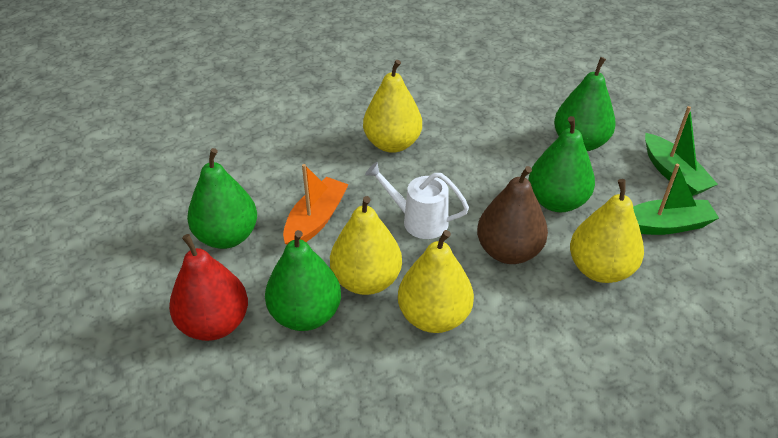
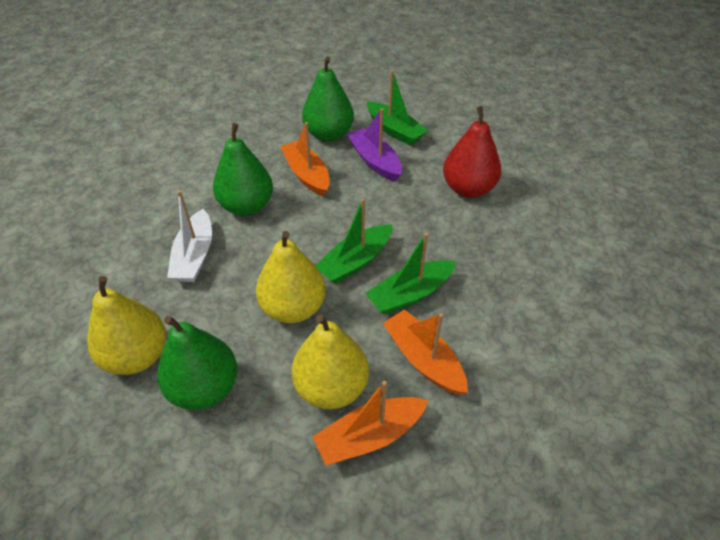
brown pear: [477,166,548,264] = 1 -> none = 0
green boat: [633,164,719,235] [645,106,718,196] = 2 -> [315,199,392,284] [366,233,456,315] [367,70,428,145] = 3
green pear: [187,148,257,249] [265,230,341,331] [528,116,595,212] [554,57,616,151] = 4 -> [157,316,237,410] [213,123,273,216] [302,56,354,142] = 3
orange boat: [283,164,349,245] = 1 -> [280,122,330,197] [312,381,428,465] [383,310,468,395] = 3
purple boat: none = 0 -> [347,108,402,182] = 1
white boat: none = 0 -> [167,191,212,282] = 1
white watering can: [365,162,469,239] = 1 -> none = 0
yellow pear: [330,196,402,295] [363,60,422,153] [398,230,474,333] [570,179,644,283] = 4 -> [87,276,166,375] [256,231,326,323] [292,314,369,409] = 3

